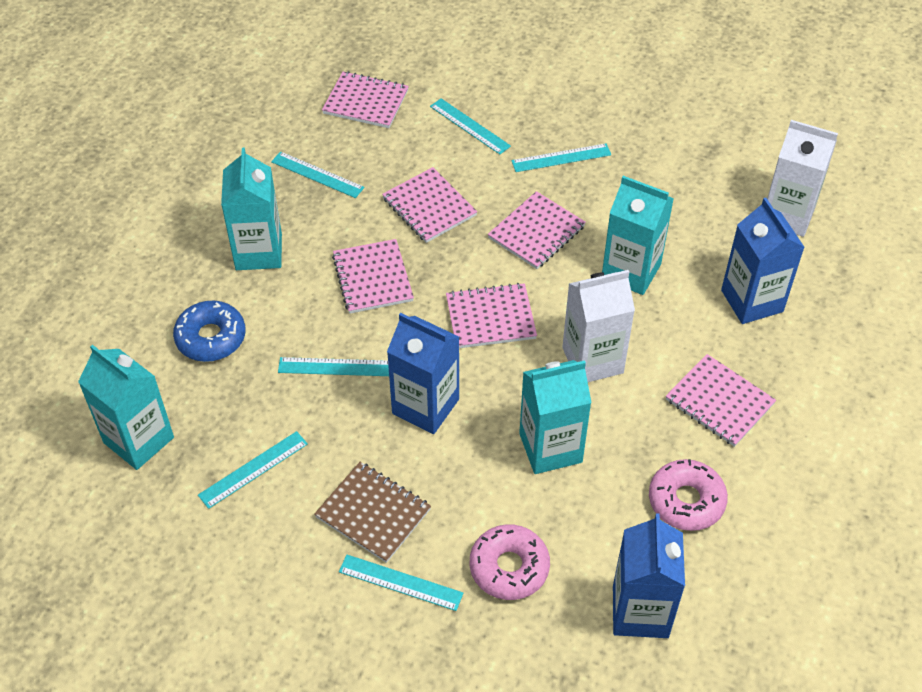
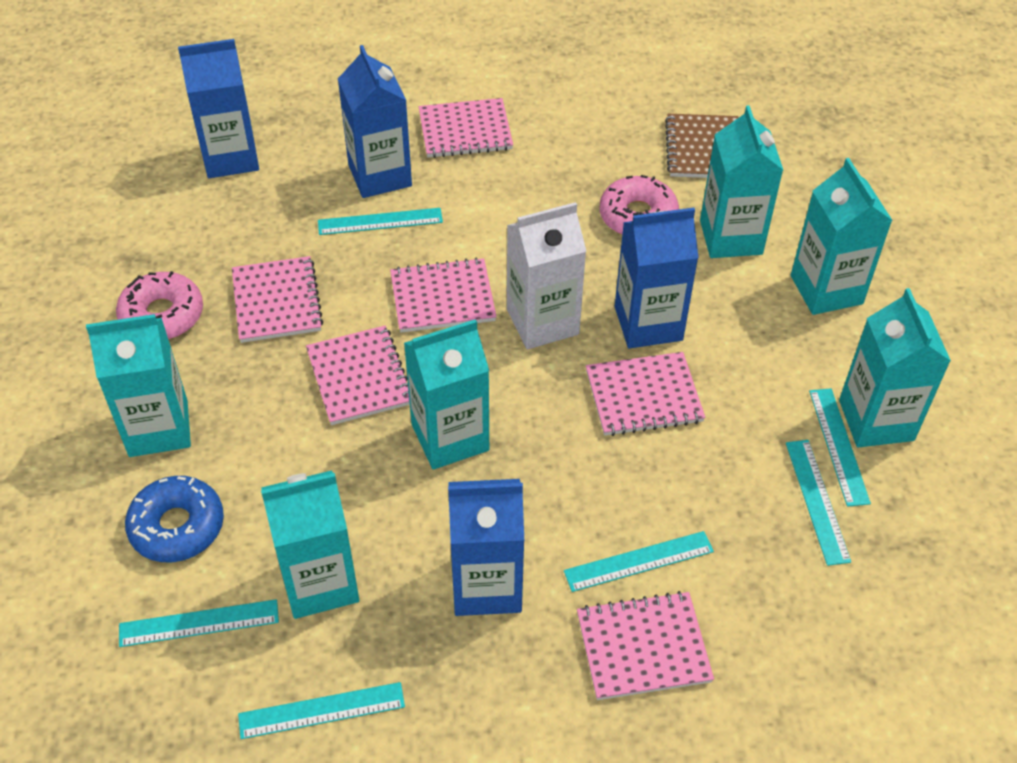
blue carton: [387,313,459,434] [613,513,685,638] [721,198,805,324] = 3 -> [178,39,259,178] [338,45,412,198] [448,479,524,616] [615,208,699,349] = 4
turquoise carton: [78,345,174,470] [221,148,282,270] [519,360,592,474] [602,176,674,295] = 4 -> [86,314,191,457] [261,470,359,619] [404,319,489,470] [700,105,783,258] [791,158,893,315] [839,288,951,447] = 6
white carton: [562,270,635,382] [767,120,838,237] = 2 -> [507,202,586,349] = 1

